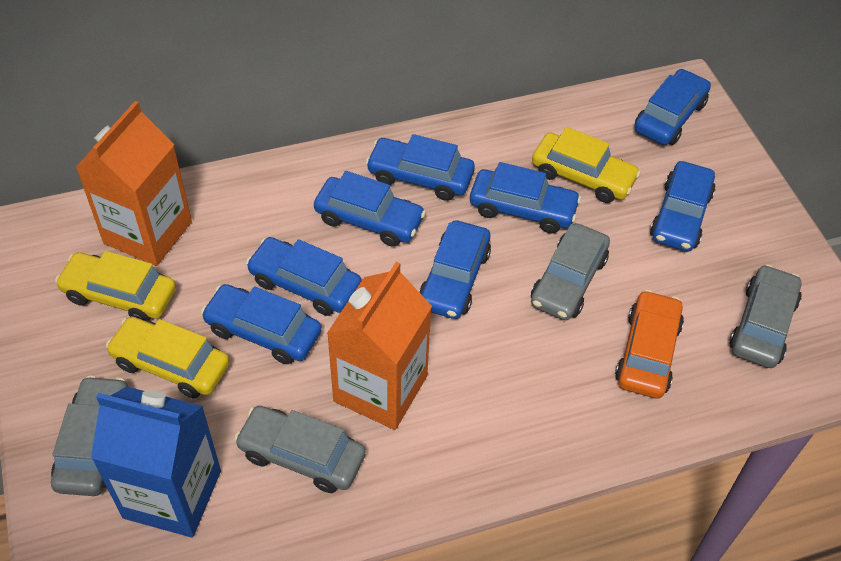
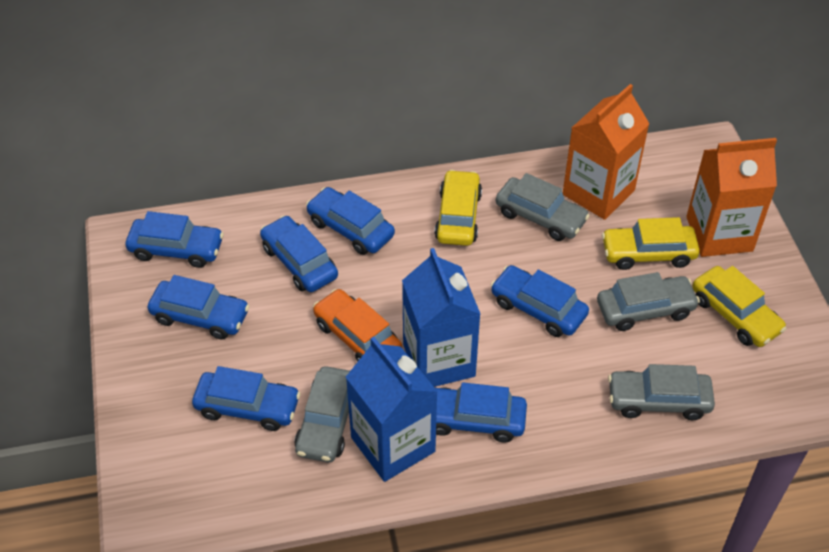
blue car: [201,284,322,364] [246,237,362,316] [314,171,426,247] [366,134,475,201] [419,220,491,319] [470,162,581,233] [635,69,711,145] [650,161,715,252] = 8 -> [126,211,224,268] [147,275,249,340] [192,366,301,431] [260,215,338,292] [306,187,395,255] [435,382,527,442] [491,265,589,337] = 7
blue carton: [91,387,221,538] = 1 -> [346,337,438,482] [402,248,480,387] = 2

